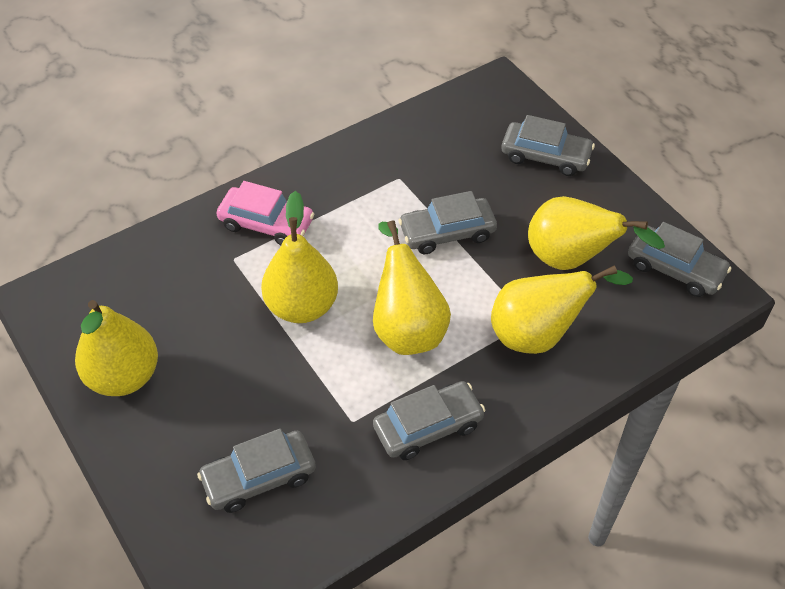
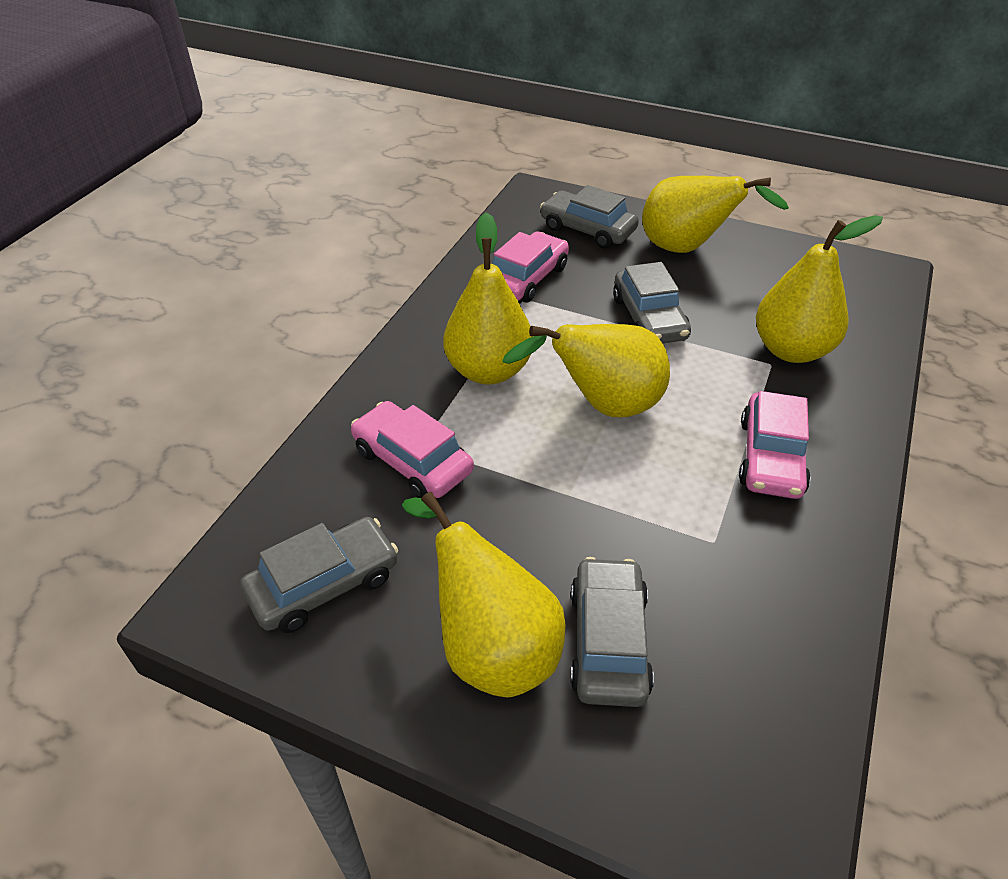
grey car: [197,429,316,513] [373,381,485,460] [398,191,497,254] [501,115,595,176] [628,222,732,297] = 5 -> [240,517,398,633] [540,185,639,249] [570,557,654,707] [613,262,691,343] = 4
pink car: [216,181,314,245] = 1 -> [351,401,474,498] [493,232,569,303] [739,391,811,499] = 3

